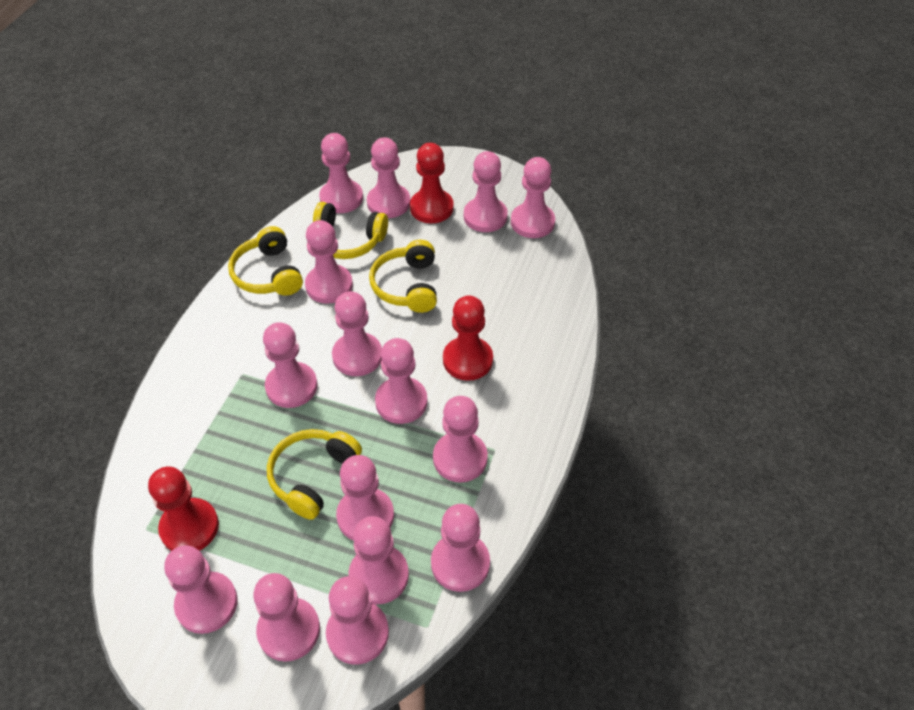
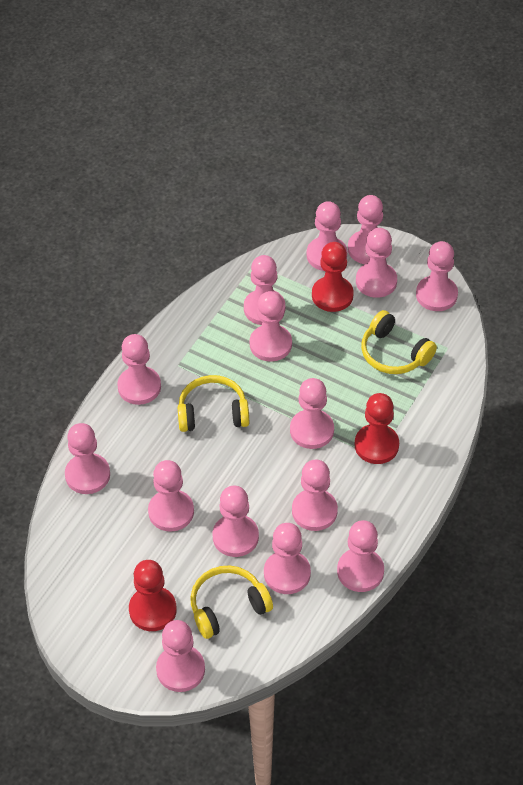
yellow headphones: [228,226,303,296] [267,429,362,520] [313,202,388,259] [369,240,437,313] = 4 -> [177,375,249,432] [190,565,273,639] [361,310,437,374] = 3

